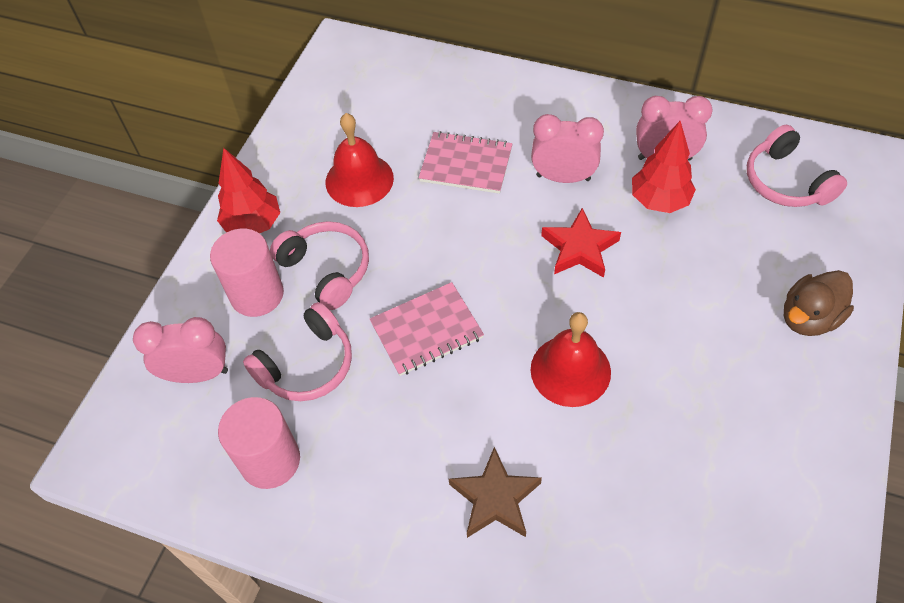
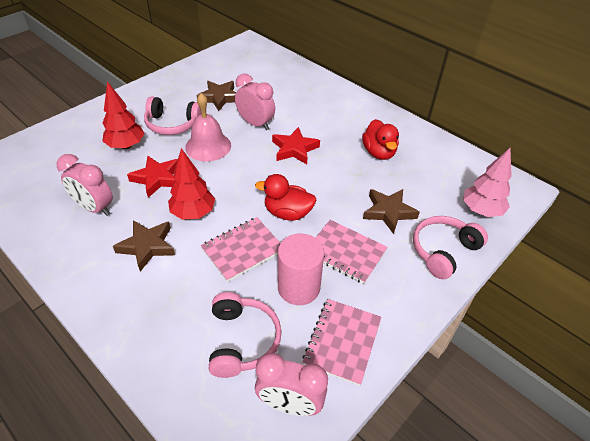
brown duck: [784,270,854,336] = 1 -> none = 0
brown star: [449,447,542,538] = 1 -> [113,220,175,272] [197,81,236,111] [363,189,420,234] = 3
pink bell: none = 0 -> [185,93,231,162] = 1
pink cylinder: [210,229,284,317] [218,397,300,489] = 2 -> [278,234,324,305] = 1
pink notebook: [370,282,484,376] [419,131,513,194] = 2 -> [201,217,280,282] [302,299,381,386] [316,220,388,284] = 3
pink tree: none = 0 -> [463,148,512,217] = 1
red bell: [326,113,394,207] [530,312,611,407] = 2 -> none = 0
red duck: none = 0 -> [255,174,317,221] [362,119,399,160] = 2
red star: [541,208,621,278] = 1 -> [127,156,178,198] [272,127,320,164] = 2

